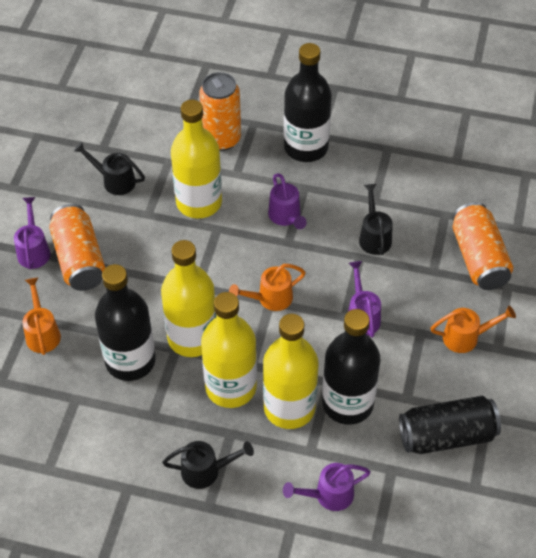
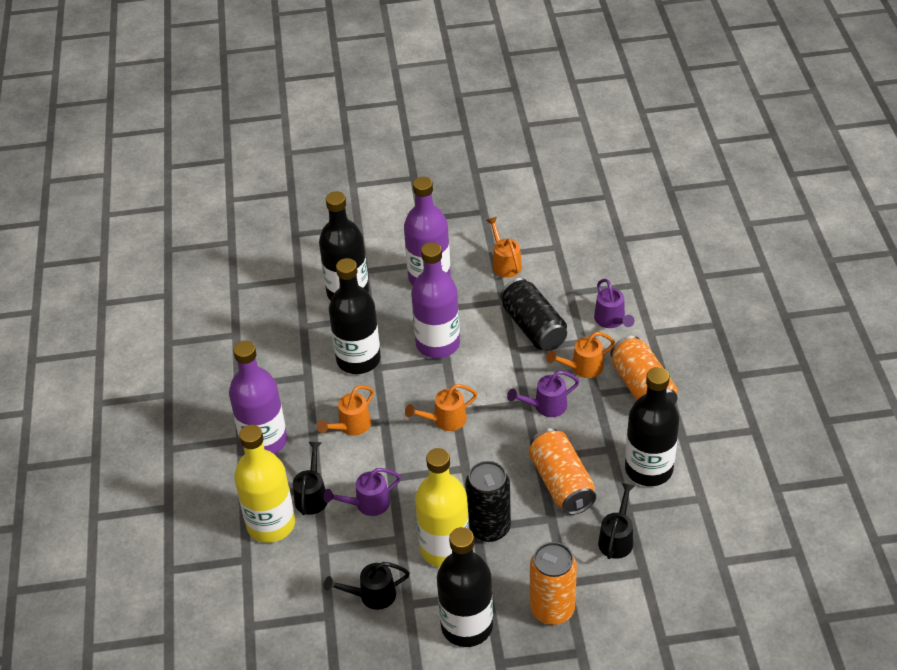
black bottle: [95,264,156,381] [284,43,332,162] [322,309,380,425] = 3 -> [319,192,369,301] [329,258,381,374] [437,527,493,647] [625,367,679,486] = 4
black can: [399,396,501,454] = 1 -> [465,461,511,542] [500,278,567,351] = 2
orange watering can: [23,277,61,355] [229,264,306,311] [430,306,516,353] = 3 -> [317,385,374,436] [405,384,477,431] [486,217,522,278] [546,332,615,378] = 4
purple bottle: none = 0 -> [229,341,287,454] [404,177,451,285] [411,242,460,358] = 3
purple watering can: [14,197,51,269] [268,173,307,229] [283,463,371,511] [348,261,381,338] = 4 -> [323,468,401,516] [507,371,579,417] [594,279,635,328] = 3
yellow bottle: [161,240,216,357] [171,100,222,219] [201,292,257,408] [263,314,318,429] = 4 -> [234,425,295,543] [415,448,469,567] = 2

